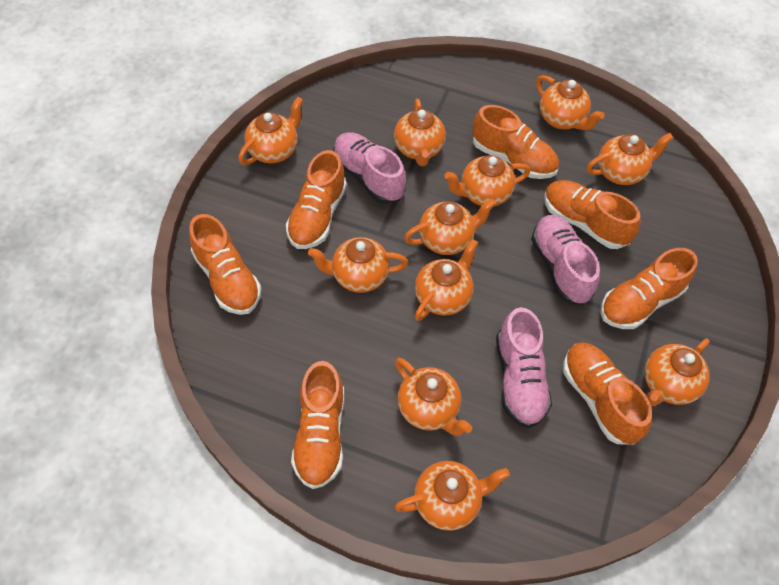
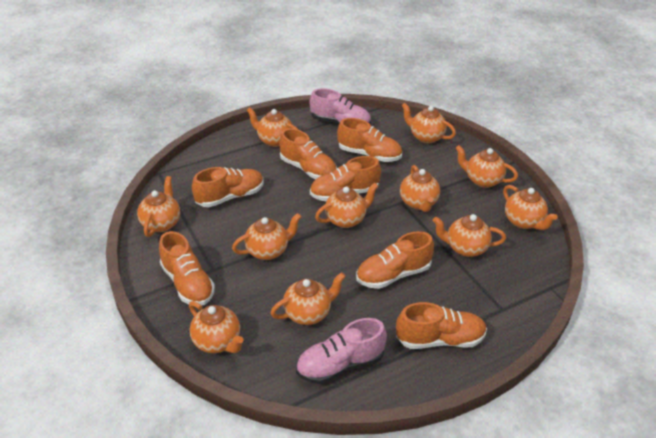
pink shoe: [333,132,406,204] [496,307,552,428] [531,215,600,305] = 3 -> [296,318,387,384] [310,88,371,125] = 2

